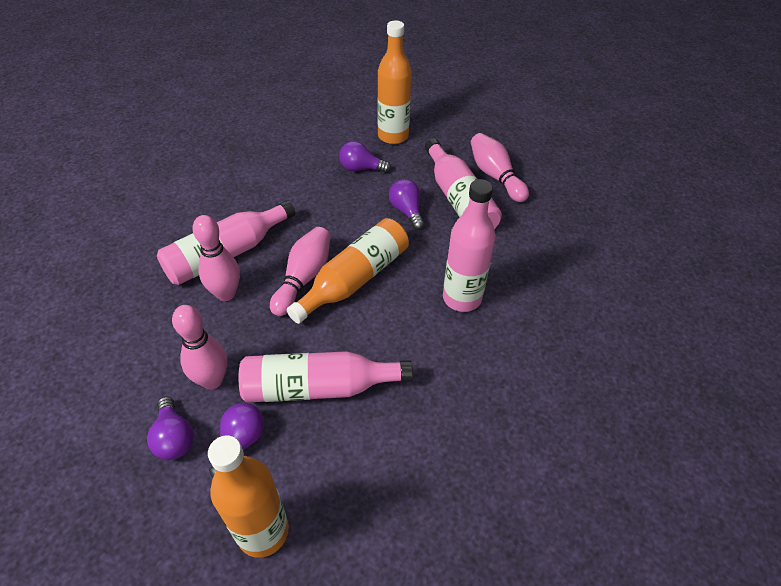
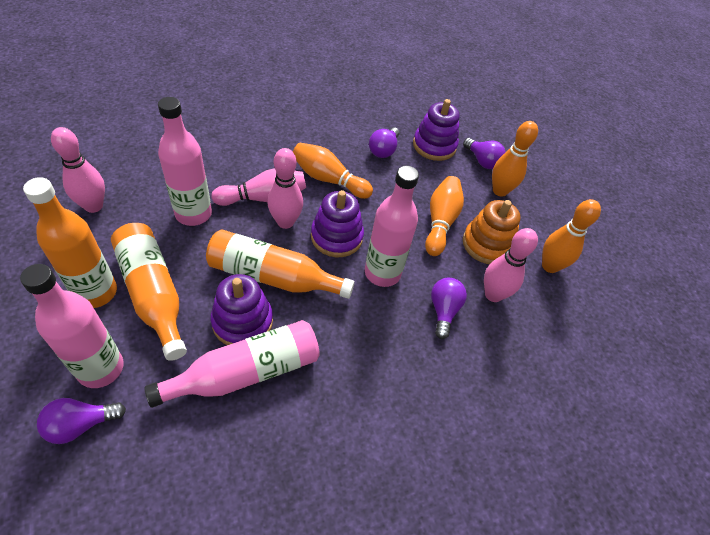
orange bowling pin: none = 0 -> [293,143,373,199] [425,176,464,256] [492,121,538,197] [542,199,601,273] = 4
orange stacking toy: none = 0 -> [463,200,521,264] = 1
purple stacking toy: none = 0 -> [211,274,273,345] [311,190,364,257] [413,99,460,161] = 3

